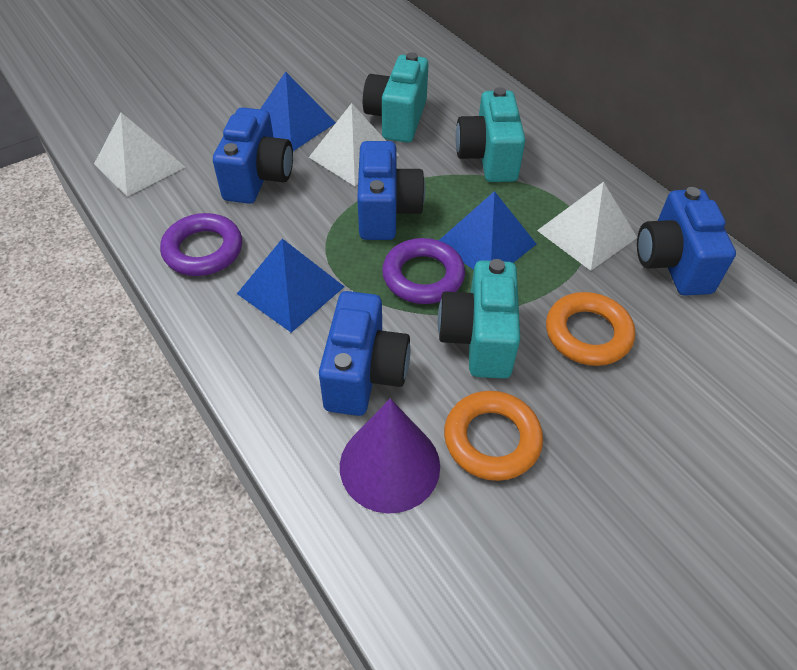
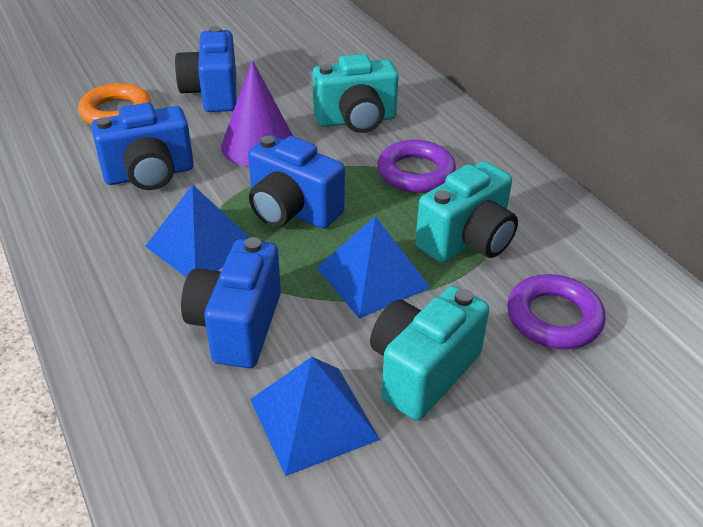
orange ring: [444,391,543,481] [546,292,635,366] = 2 -> [78,83,151,125] = 1
white pyramid: [94,113,185,197] [309,103,399,186] [537,182,637,271] = 3 -> none = 0

